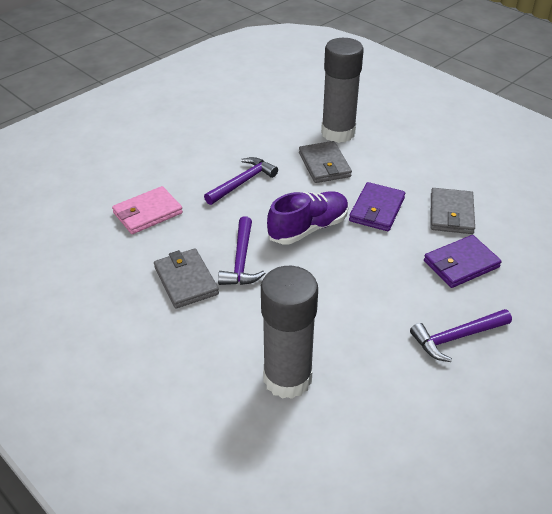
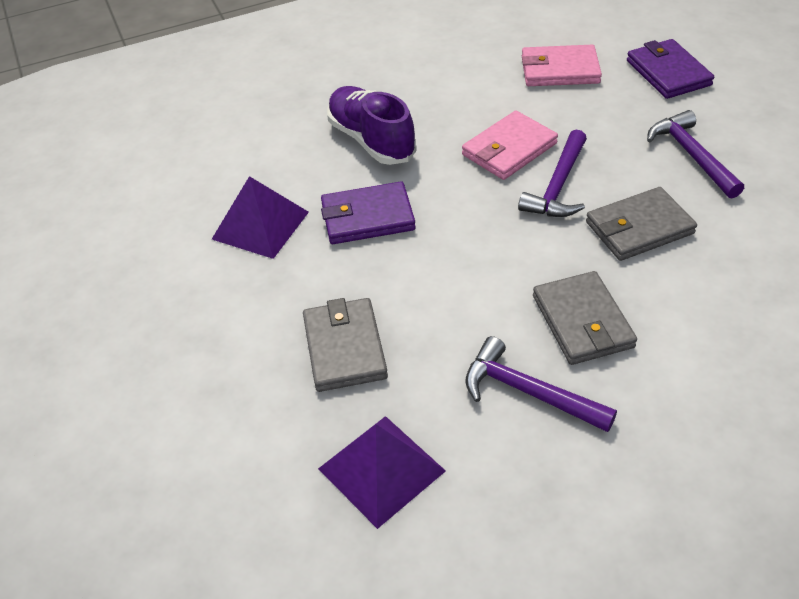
grey glue stick: [261,266,318,399] [321,38,364,143] = 2 -> none = 0
pink wallet: [112,186,183,234] = 1 -> [462,111,558,180] [522,45,602,86] = 2
purple pyramid: none = 0 -> [212,176,309,259] [318,416,446,529] = 2

